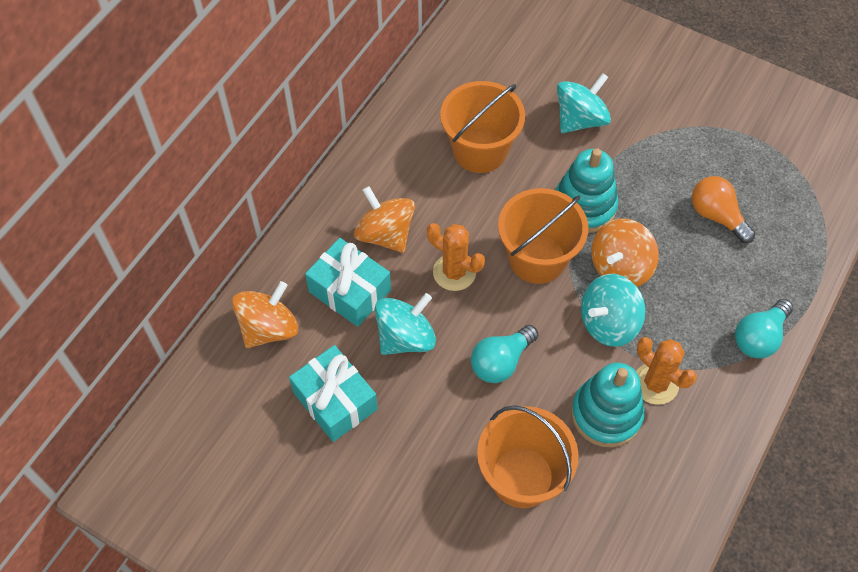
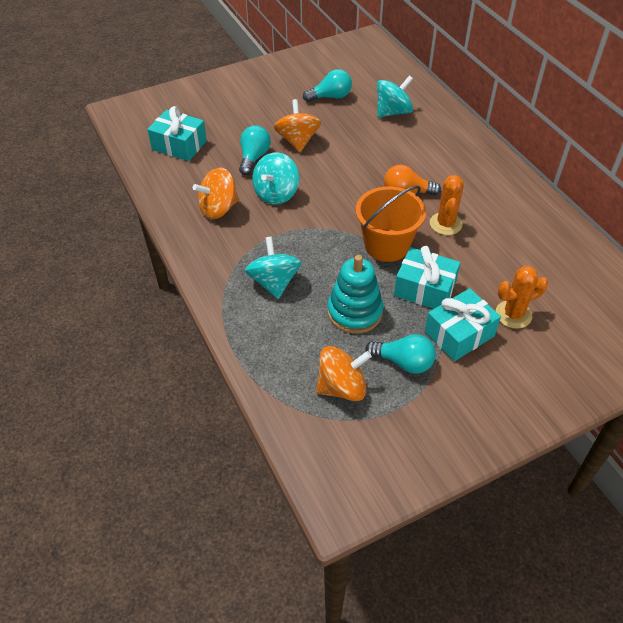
orange bucket: [440,81,525,173] [477,405,579,508] [498,188,588,284] = 3 -> [356,186,426,262] = 1
turquoise gift: [289,345,378,442] [305,238,391,327] = 2 -> [147,106,207,161] [394,246,460,309] [425,288,501,361] = 3
turquoise light bulb: [471,325,538,383] [735,299,793,358] = 2 -> [239,125,271,175] [303,69,352,102] [365,334,436,374] = 3
turquoise stacking toy: [555,148,618,233] [571,363,645,447] = 2 -> [327,255,383,334] = 1

